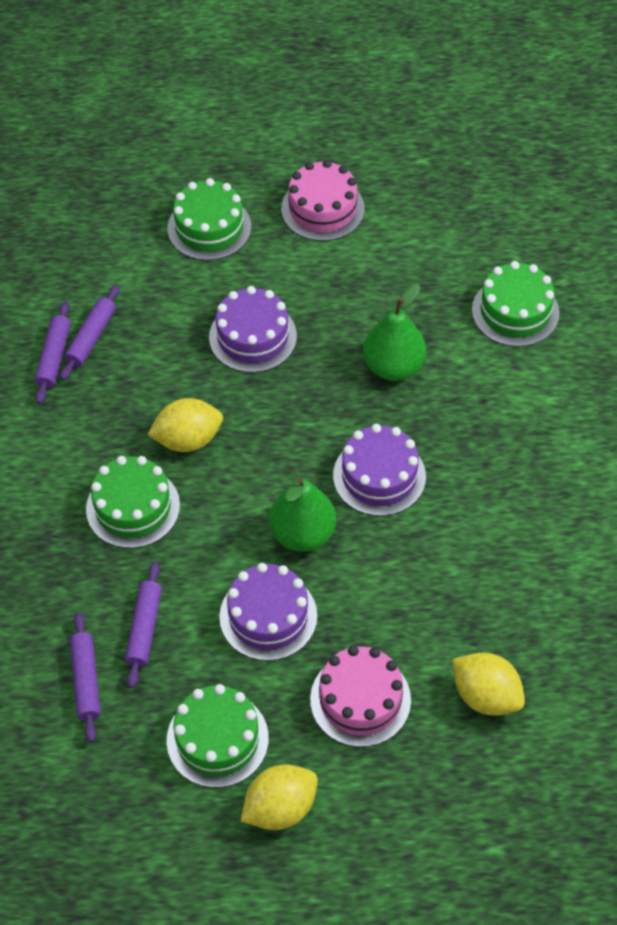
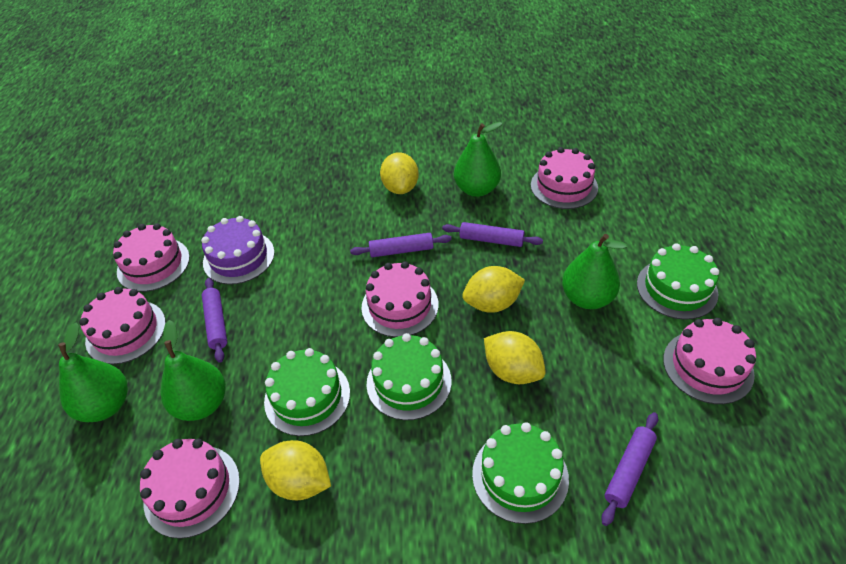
green pear: [269,477,336,552] [363,284,426,381] = 2 -> [58,322,128,422] [161,320,226,421] [454,122,503,197] [562,234,627,309] = 4
pink cake: [281,160,365,241] [310,646,411,747] = 2 -> [79,287,166,364] [113,223,190,292] [140,439,240,539] [361,261,439,337] [531,147,598,209] [663,318,756,404] = 6
purple cake: [209,286,297,373] [219,563,317,661] [333,424,426,516] = 3 -> [201,216,275,285] = 1
yellow lemon: [147,398,223,452] [241,764,318,830] [452,653,525,716] = 3 -> [260,440,331,500] [380,152,419,194] [462,266,525,313] [484,331,546,384] = 4

